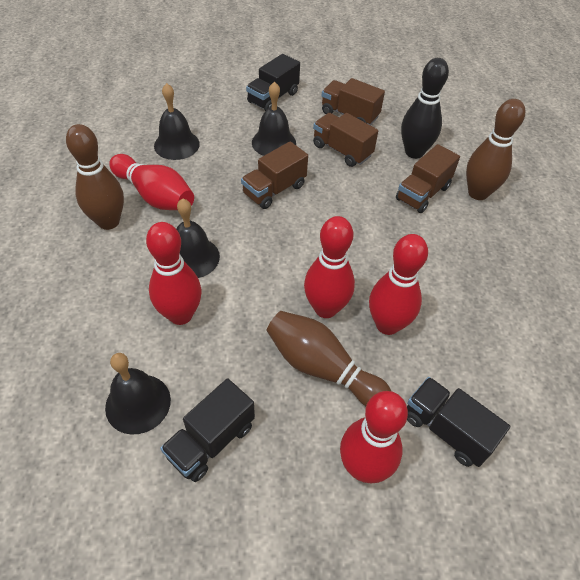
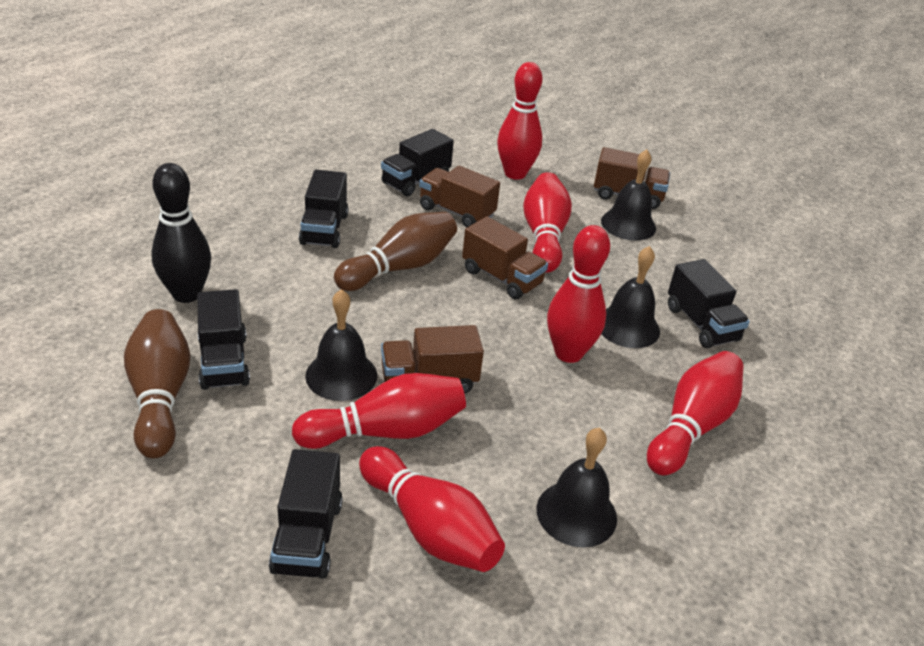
black truck: [160,378,255,482] [246,54,300,111] [407,377,510,467] = 3 -> [197,289,250,390] [269,449,343,579] [299,170,348,248] [381,129,454,196] [668,259,750,348] = 5
brown bowling pin: [66,124,124,230] [267,311,391,406] [466,99,525,200] = 3 -> [124,309,191,458] [334,212,457,291] = 2
red bowling pin: [109,154,194,210] [146,222,201,325] [304,216,355,318] [340,391,408,483] [369,234,428,335] = 5 -> [292,373,466,449] [359,446,505,572] [497,62,542,180] [523,172,572,273] [547,225,610,363] [647,351,744,475] = 6

